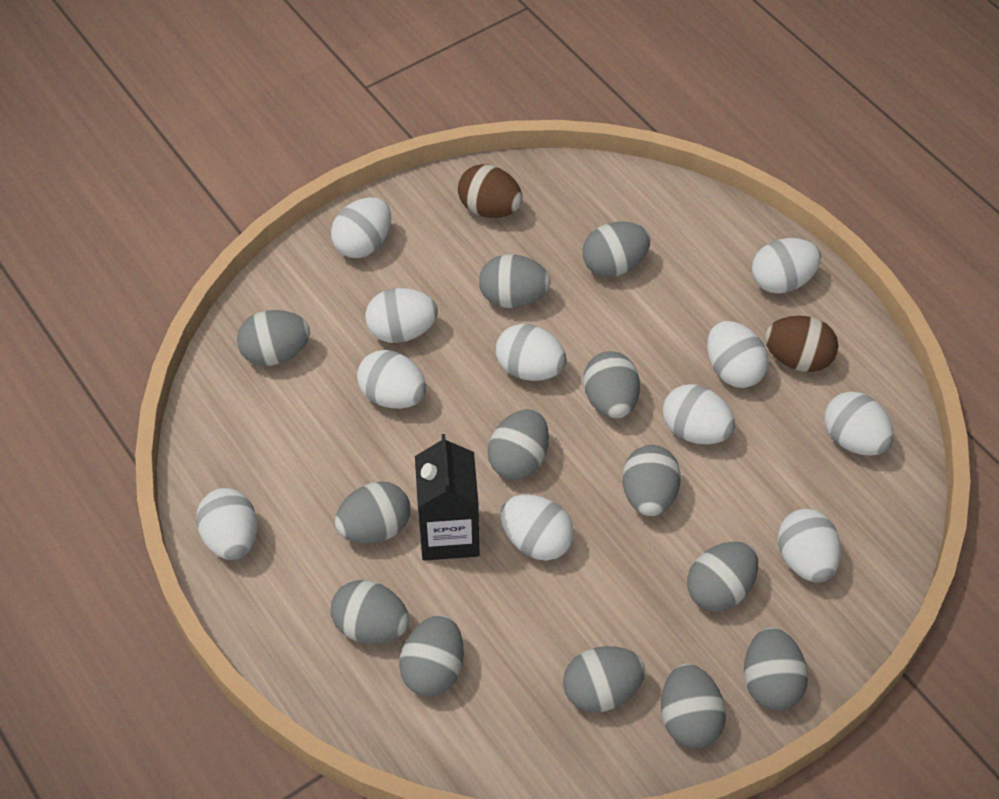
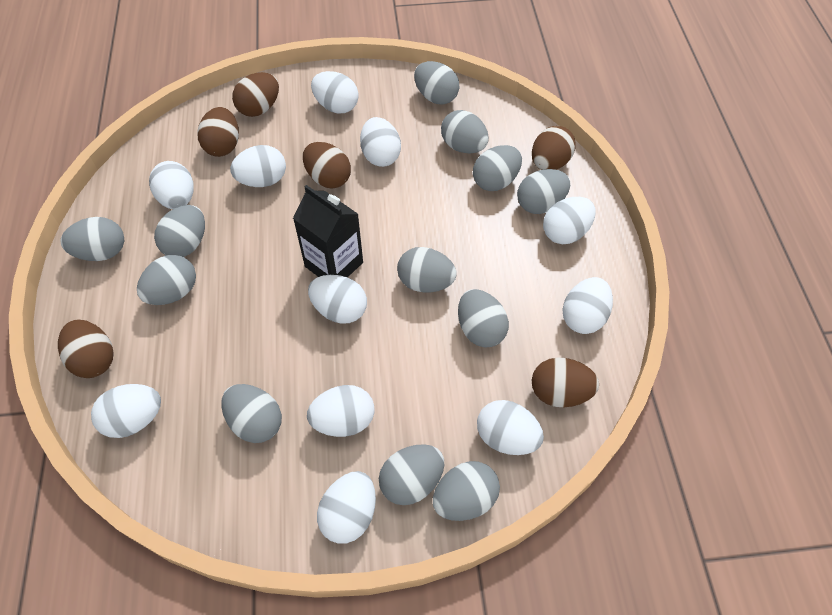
brown egg: [458,164,522,218] [765,316,838,372] = 2 -> [58,319,114,378] [197,107,239,157] [232,72,279,117] [303,142,351,188] [532,126,576,170] [532,358,599,407] = 6
grey egg: [237,310,310,366] [331,580,409,644] [335,481,410,543] [399,615,464,697] [479,254,551,308] [488,409,549,480] [563,646,645,713] [583,222,651,277] [583,351,640,419] [622,445,681,516] [661,664,726,749] [687,542,758,612] [744,627,808,711] = 13 -> [60,217,124,261] [137,255,196,305] [154,205,205,257] [221,384,282,443] [379,444,444,505] [397,247,457,292] [414,61,459,105] [433,461,500,521] [441,110,489,154] [458,289,509,348] [473,145,522,191] [517,169,570,214] = 12

